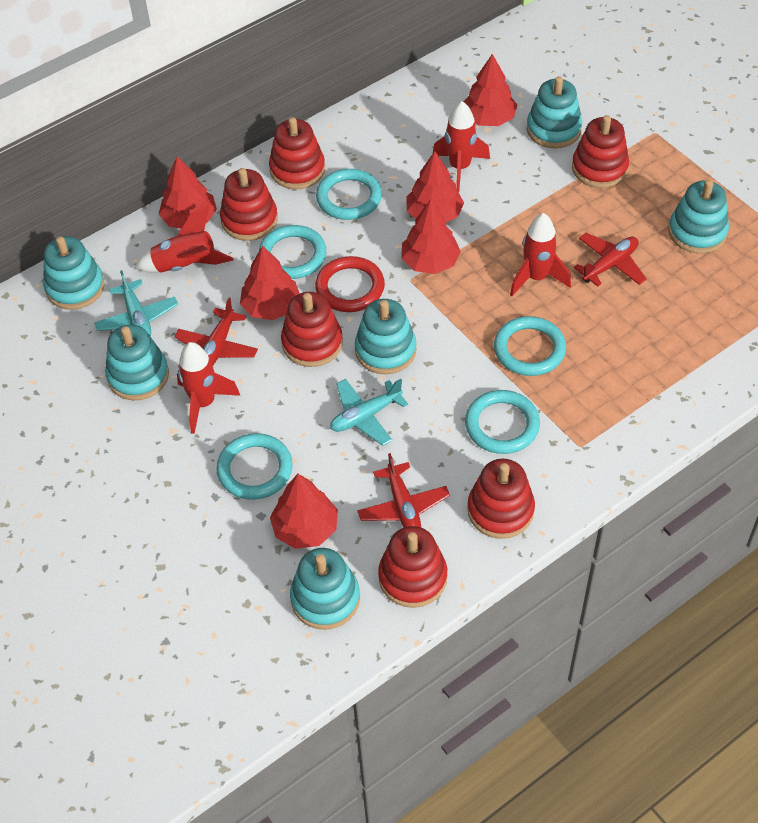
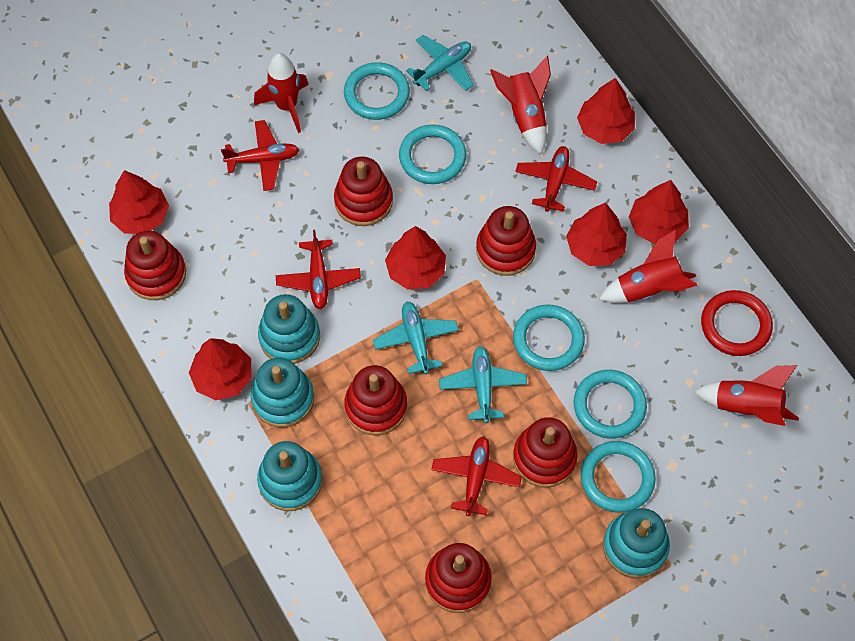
red plane: [174,298,258,366] [357,453,450,527] [574,233,647,287] = 3 -> [221,120,299,191] [276,230,361,309] [431,436,522,516] [515,146,597,212] = 4
turquoise plane: [94,270,178,337] [330,379,408,446] = 2 -> [373,302,459,374] [406,35,473,91] [439,346,527,423] = 3
turquoise stacking toy: [43,236,105,310] [105,325,169,400] [290,548,360,630] [355,299,416,374] [527,76,582,149] [668,180,729,254] = 6 -> [251,358,314,428] [257,441,322,511] [258,294,320,364] [603,508,670,578] = 4

